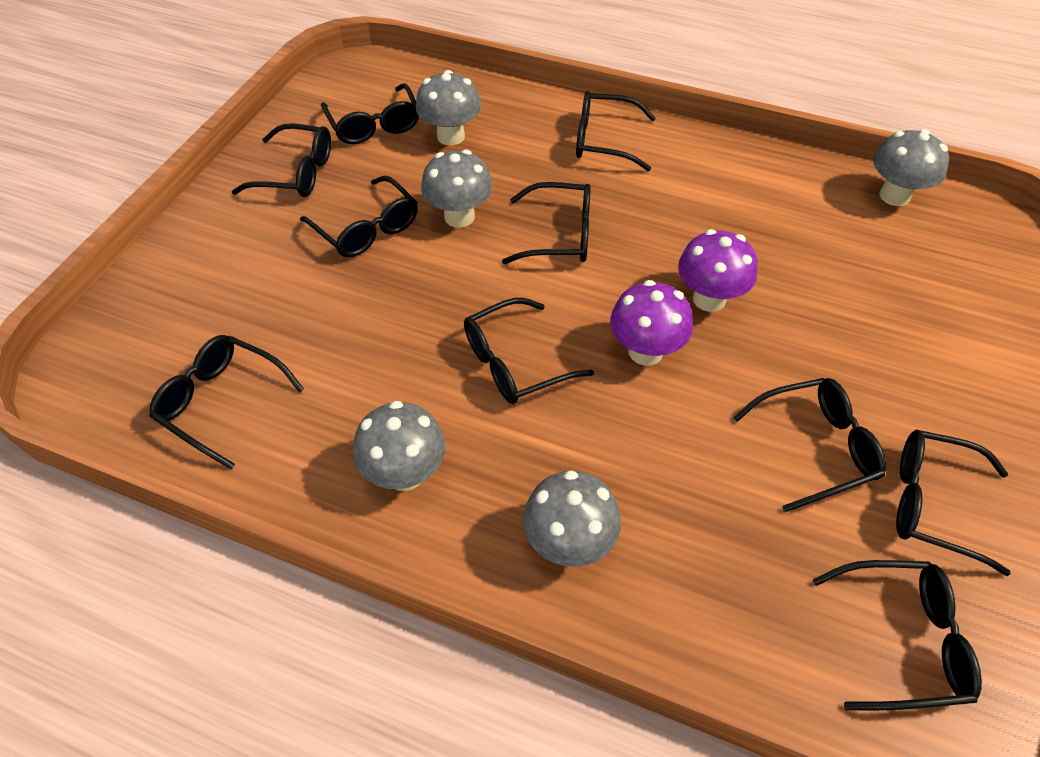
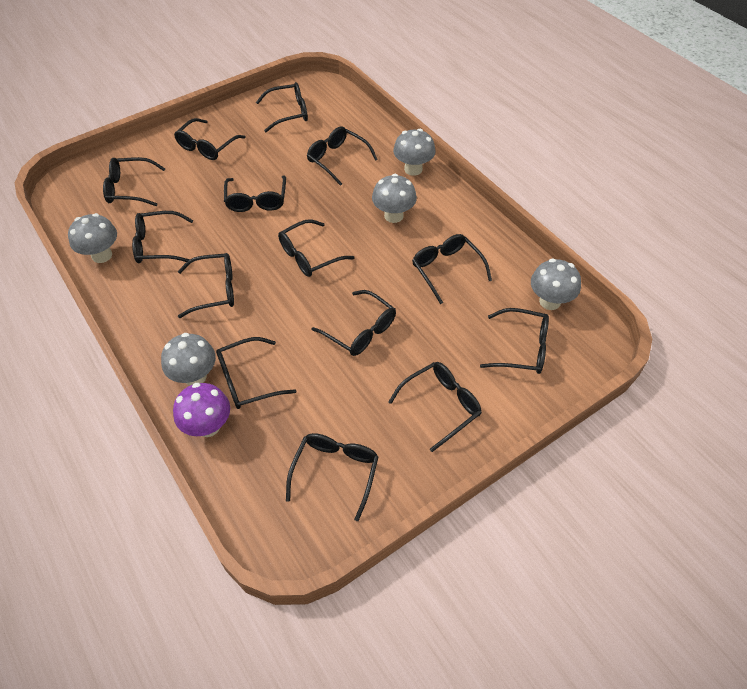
black glasses: [149,335,304,469] [232,124,331,197] [300,176,418,257] [321,83,419,144] [464,298,594,404] [502,182,591,264] [576,91,656,171] [733,378,886,512] [813,560,982,710] [896,429,1010,576] = 10 -> [103,157,165,206] [132,211,193,263] [174,118,246,160] [178,253,234,318] [216,337,296,409] [224,175,286,212] [256,82,308,132] [278,219,355,277] [286,433,379,521] [307,126,378,186] [311,290,396,356] [388,362,482,452] [412,234,492,304] [480,308,549,374] = 14
purple mushroom: [610,280,693,366] [678,229,758,312] = 2 -> [173,383,230,437] = 1

